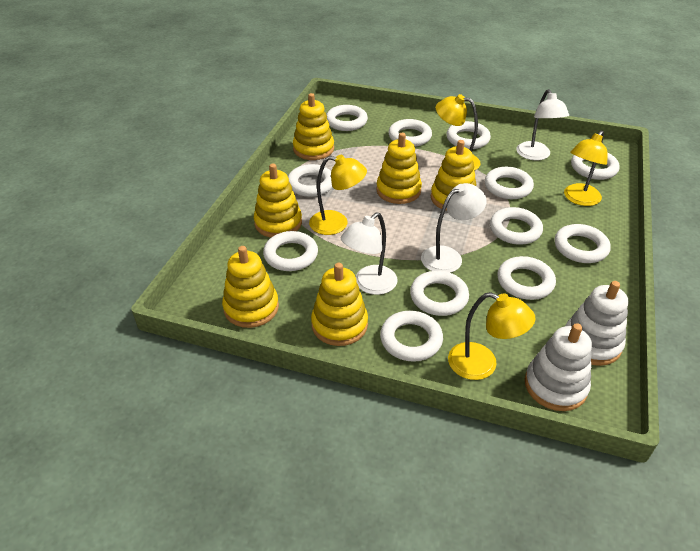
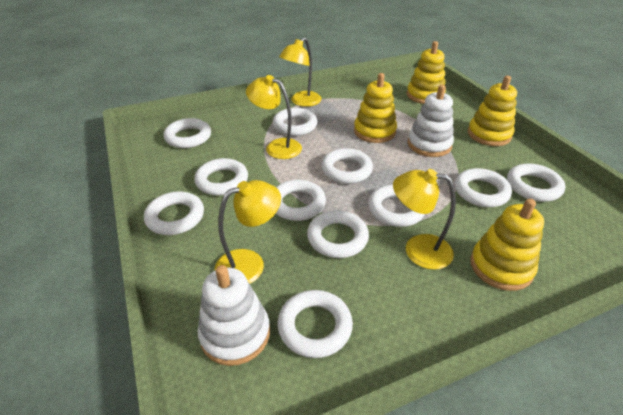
white lamp: [341,212,397,295] [421,183,487,273] [516,89,569,160] = 3 -> none = 0
white ring: [263,231,318,271] [288,164,332,197] [326,105,368,131] [380,311,443,362] [388,119,432,147] [410,271,469,316] [446,121,491,149] [485,167,534,199] [490,207,543,245] [497,256,556,300] [555,224,610,263] [571,152,620,180] = 12 -> [144,191,204,235] [164,118,211,148] [194,158,248,196] [273,108,317,136] [276,180,326,221] [278,290,353,358] [307,210,369,258] [321,148,373,184] [368,185,425,227] [455,168,512,207] [507,163,565,202] = 11
yellow stacking toy: [222,246,279,328] [254,164,302,238] [293,93,334,160] [311,263,368,346] [376,133,422,204] [431,140,476,211] = 6 -> [354,73,397,143] [407,41,446,104] [468,76,517,146] [470,199,544,291] = 4

